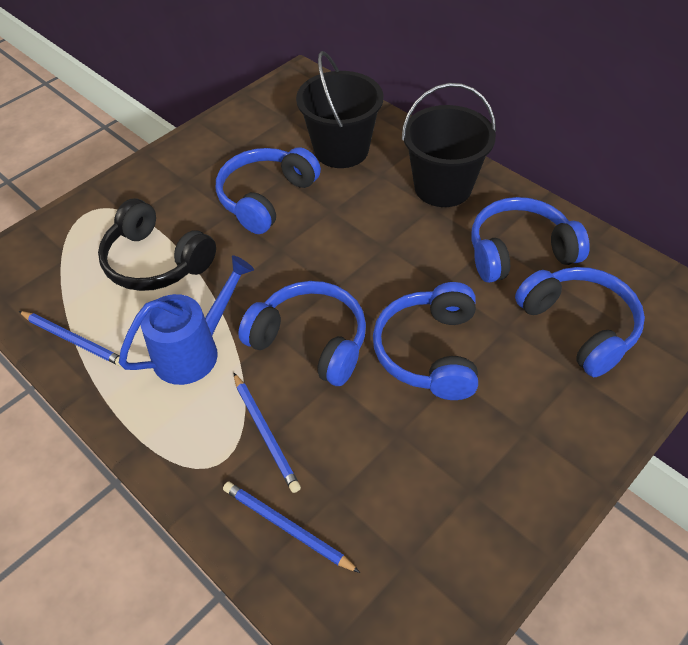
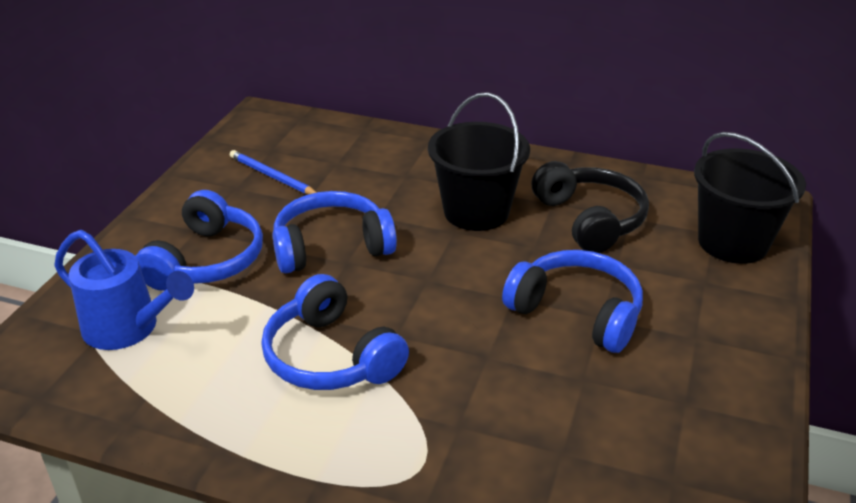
blue headphones: [216,147,321,234] [238,281,366,386] [373,282,478,400] [471,197,590,283] [515,267,645,377] = 5 -> [136,190,263,291] [261,274,409,390] [272,191,397,273] [502,250,643,353] = 4
blue pencil: [19,311,122,367] [223,481,360,573] [234,373,301,493] = 3 -> [230,150,317,194] = 1

